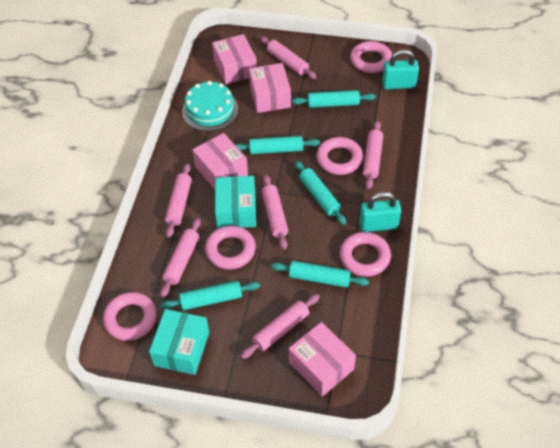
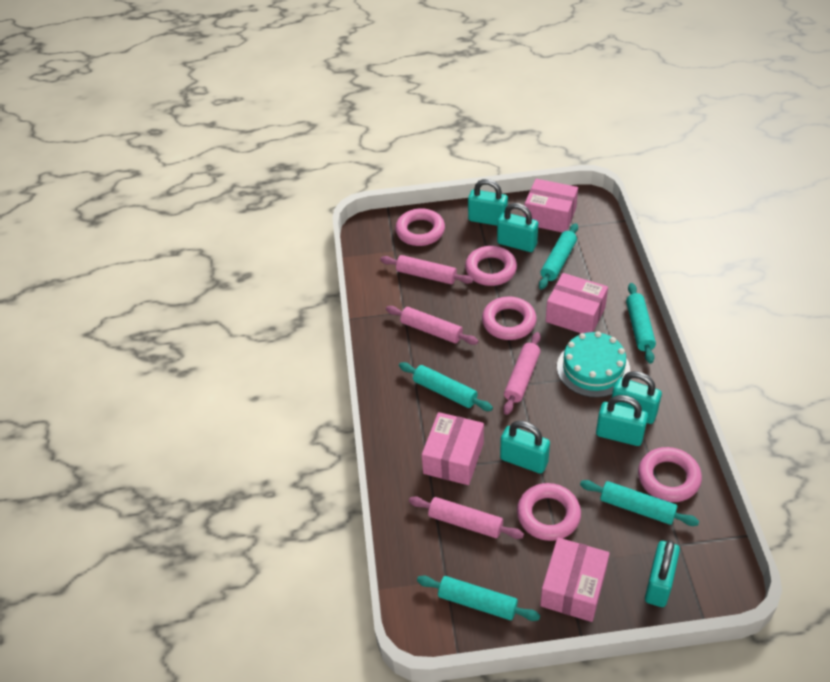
pink rolling pin: [160,218,201,298] [165,163,192,238] [241,294,320,359] [260,37,316,79] [262,175,288,250] [363,121,383,189] = 6 -> [380,255,473,284] [386,306,478,345] [409,496,524,539] [503,332,541,415] = 4
turquoise box: [149,309,209,375] [215,176,256,228] = 2 -> none = 0
turquoise padlock: [359,192,401,232] [382,49,419,89] = 2 -> [468,179,508,226] [497,203,538,252] [500,421,550,474] [596,395,648,446] [612,371,662,424] [645,540,680,607] = 6

